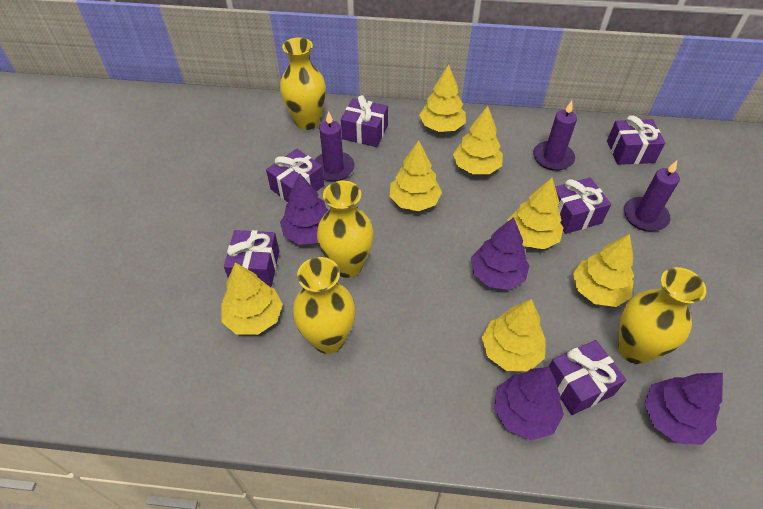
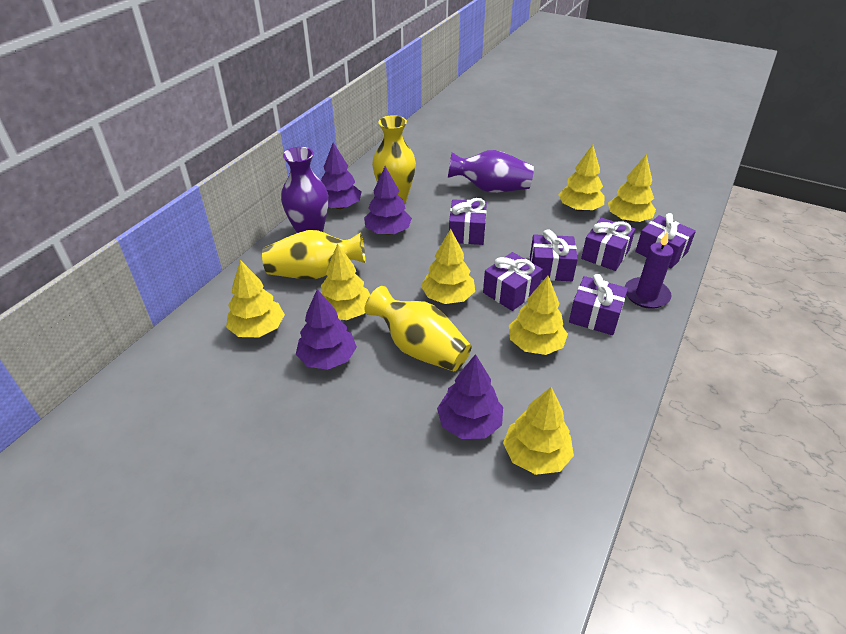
purple candle: [314,111,355,182] [533,101,577,171] [624,161,680,231] = 3 -> [625,231,673,309] = 1
purple vase: none = 0 -> [281,147,328,233] [448,150,534,193] = 2
yellow vase: [280,37,326,130] [293,257,356,354] [317,180,374,278] [618,267,706,364] = 4 -> [262,230,365,279] [365,285,472,372] [372,115,416,203] = 3

